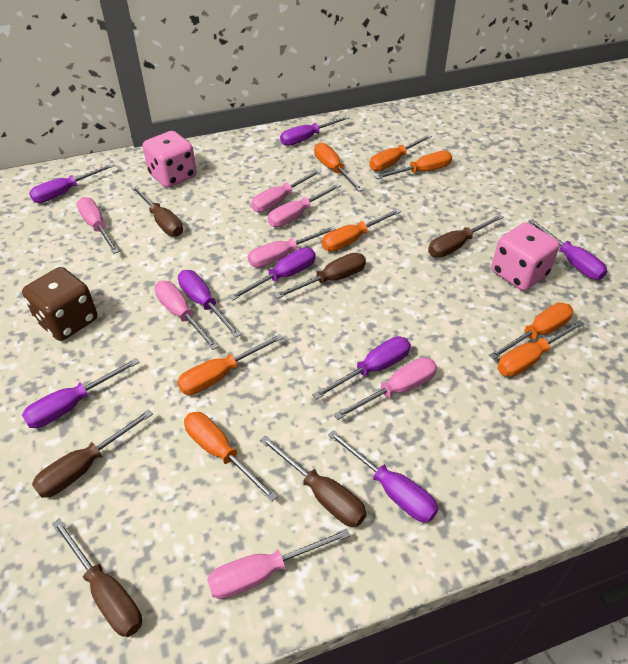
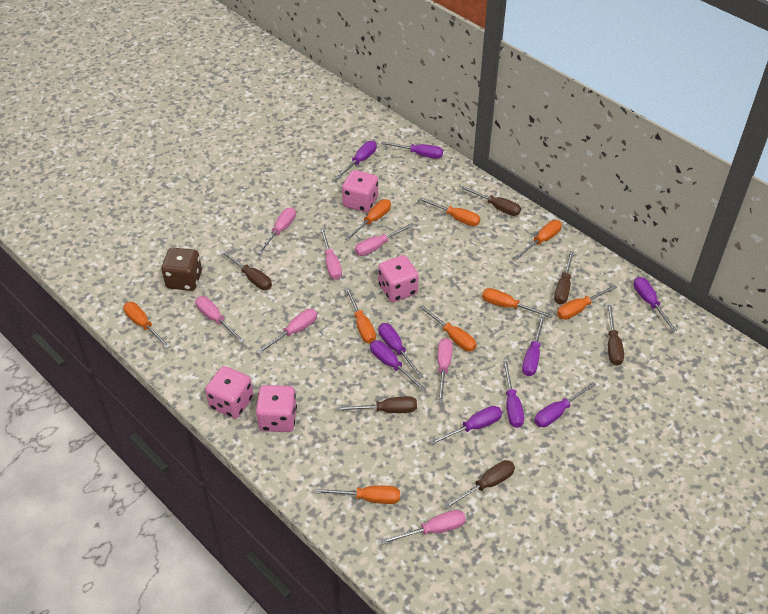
orange screwdriver: [177,334,283,395] [184,412,278,502] [314,142,363,191] [322,209,401,251] [369,134,432,171] [374,151,452,179] [489,303,573,360] [497,320,585,377] = 8 -> [123,302,170,349] [314,486,400,504] [345,199,391,241] [345,288,376,344] [419,197,480,226] [419,305,477,352] [482,288,553,318] [514,220,562,260] [557,284,617,320] = 9
pink dice: [143,131,197,188] [491,222,560,291] = 2 -> [205,366,253,419] [256,385,297,432] [342,170,378,212] [378,255,419,302] = 4
purple screwdriver: [22,358,140,428] [29,163,115,203] [178,270,241,338] [229,248,316,301] [280,116,350,146] [312,336,411,400] [328,430,438,522] [528,219,607,280] = 8 -> [335,141,377,179] [370,340,426,391] [378,323,423,379] [381,141,443,159] [430,406,502,445] [503,361,524,428] [522,316,545,376] [534,382,596,427] [634,277,677,332] = 9

